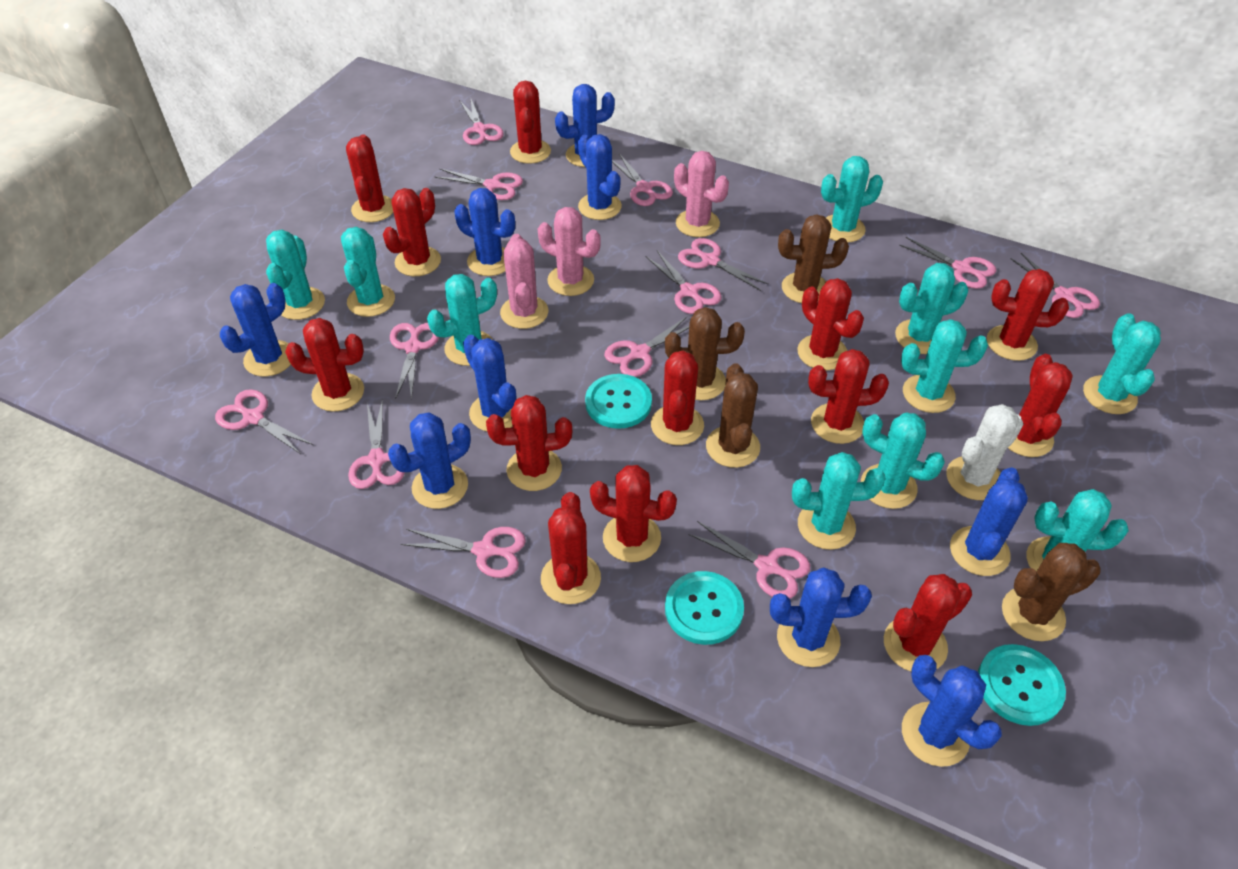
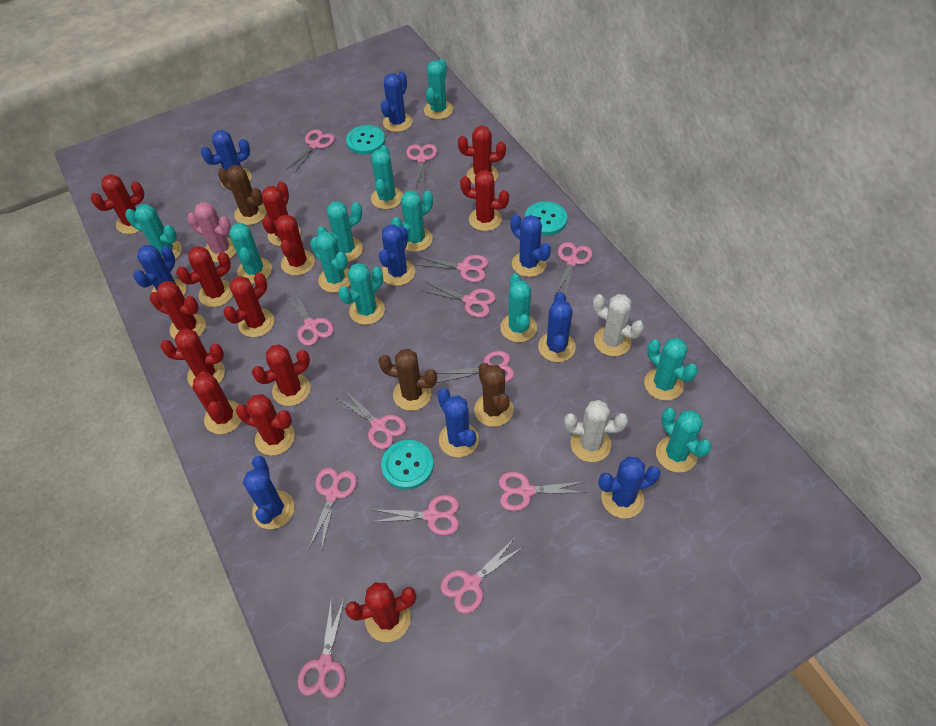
brown cactus: [665,307,745,400] [706,363,760,468] [778,214,849,303] [1002,543,1101,641] = 4 -> [218,165,267,225] [378,349,437,411] [474,363,514,427] = 3
pink cactus: [500,234,548,329] [538,207,601,296] [674,151,729,237] = 3 -> [187,202,236,262] = 1
turquoise cactus: [266,230,325,320] [341,227,395,317] [427,274,497,366] [792,452,886,550] [821,156,883,243] [861,413,945,509] [895,263,968,354] [901,319,988,413] [1027,489,1129,572] [1083,313,1161,414] = 10 -> [125,204,182,260] [229,223,272,284] [310,231,350,293] [317,201,363,262] [338,263,385,325] [371,145,403,209] [391,190,433,252] [424,59,453,120] [500,273,537,342] [644,338,698,401] [656,408,712,473] = 11
white cactus: [946,404,1024,500] = 1 -> [564,400,628,462] [593,294,644,356] = 2

